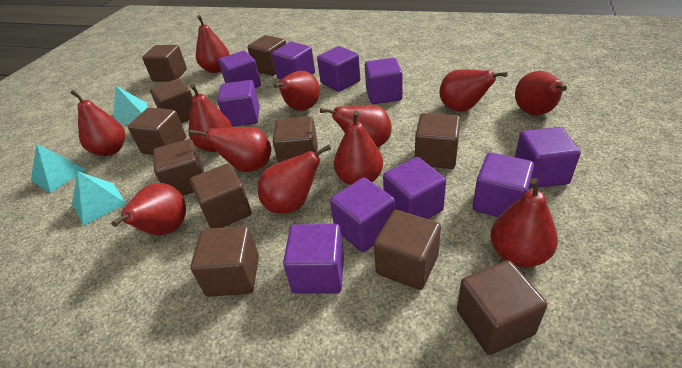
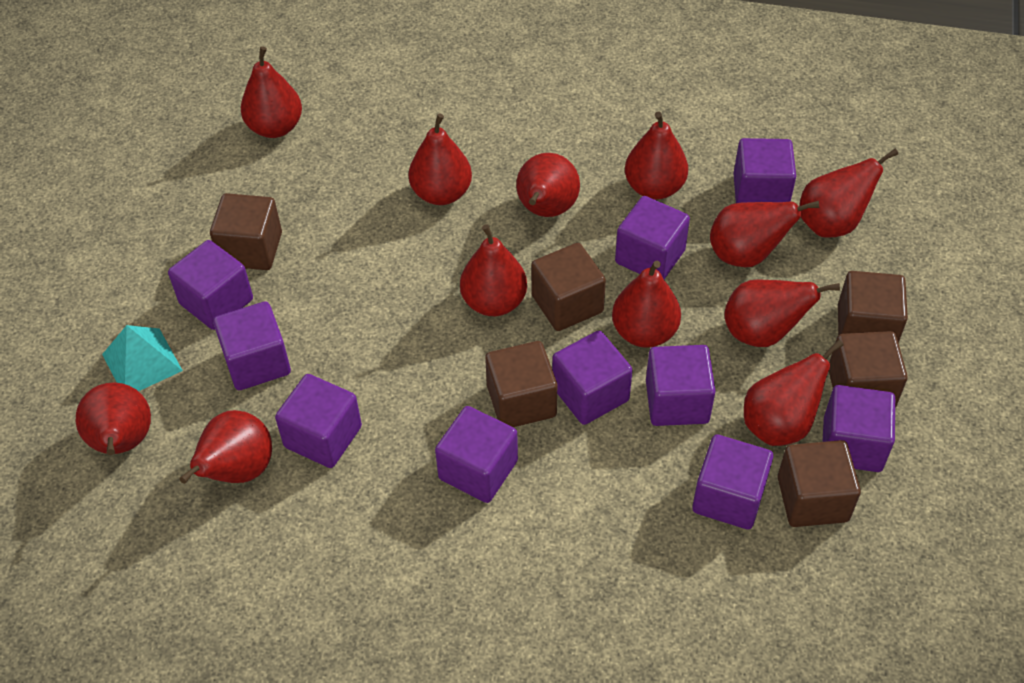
brown cube: [128,108,186,155] [142,45,187,82] [150,78,193,123] [153,139,204,196] [190,164,251,229] [190,226,259,297] [247,35,286,76] [273,116,318,163] [374,210,441,290] [415,113,461,169] [457,260,547,355] = 11 -> [210,193,282,270] [485,341,557,427] [531,243,606,331] [778,440,861,527] [829,331,908,408] [838,271,908,343] = 6
turquoise pyramid: [31,144,87,193] [72,171,127,226] [113,85,147,125] = 3 -> [102,325,183,391] = 1

